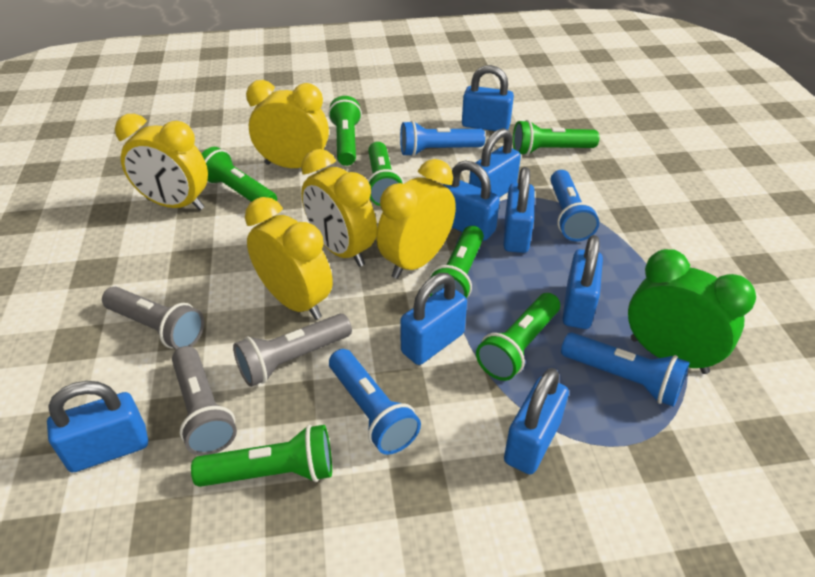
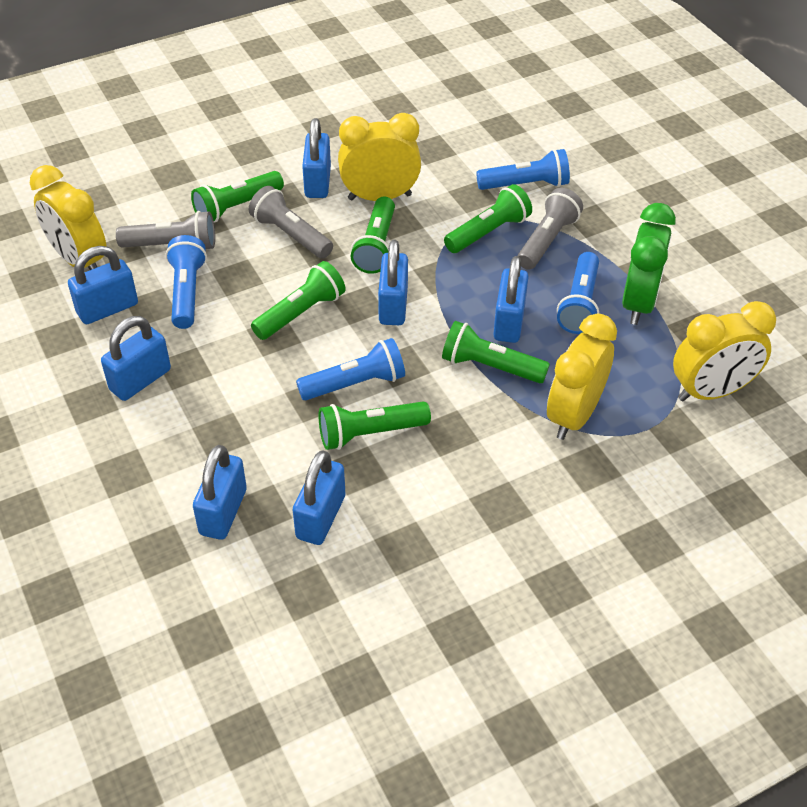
blue padlock: [47,381,148,472] [400,273,467,365] [443,161,500,241] [462,65,514,131] [469,128,521,198] [503,167,534,253] [504,368,569,474] [562,235,603,329] = 8 -> [68,246,138,324] [101,316,171,401] [193,445,247,540] [293,450,345,545] [302,118,331,198] [378,240,408,325] [493,256,529,343] = 7
green flashlight: [191,425,332,487] [202,147,277,202] [328,96,362,166] [368,142,404,206] [429,226,484,299] [476,293,560,381] [513,120,599,156] = 7 -> [191,171,284,222] [251,261,346,340] [319,401,431,450] [351,197,395,274] [442,321,550,383] [444,184,532,253] = 6
yellow clock: [115,114,208,210] [245,197,333,320] [246,80,329,168] [301,149,377,267] [376,159,456,279] = 5 -> [30,165,107,270] [338,113,421,201] [547,313,617,440] [673,301,776,401] = 4

